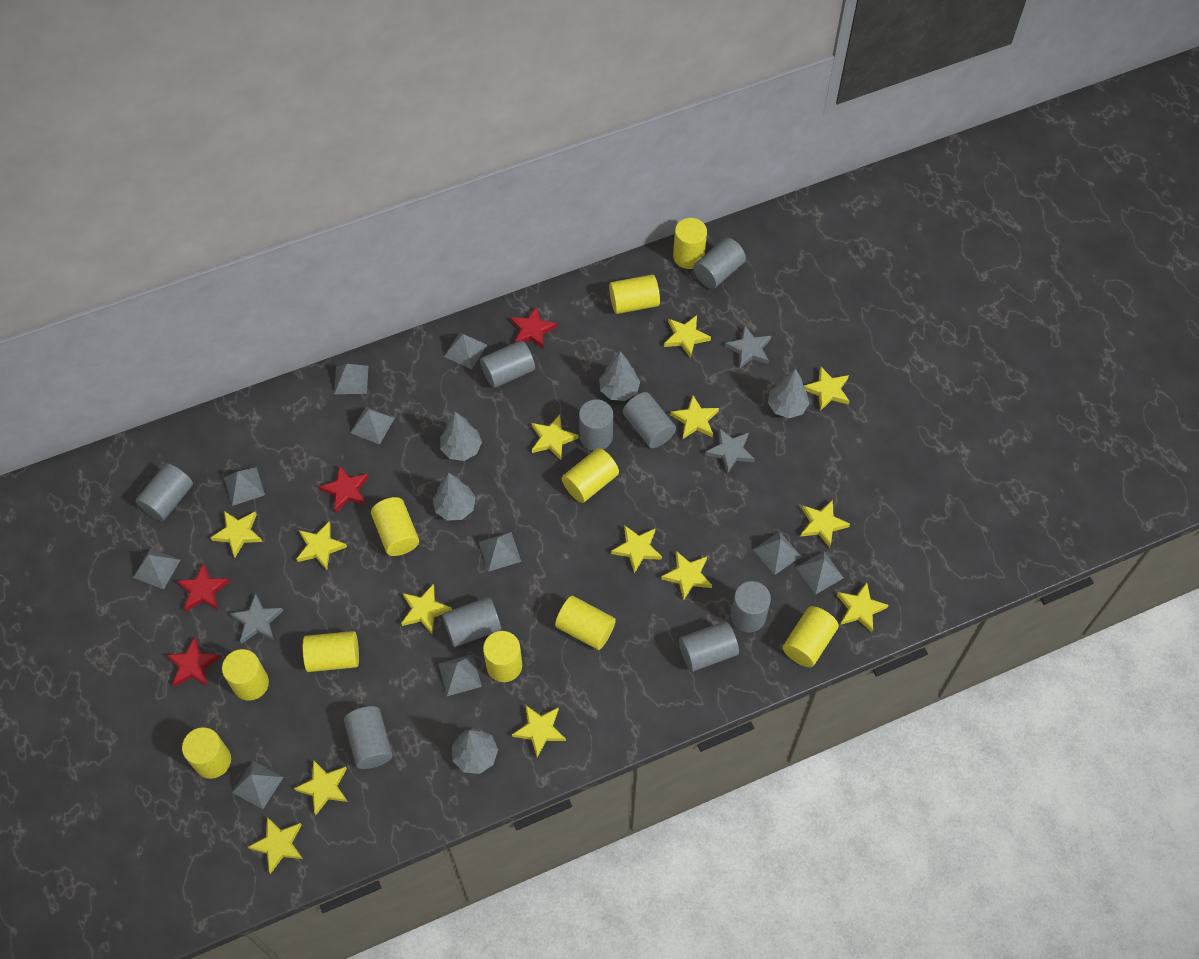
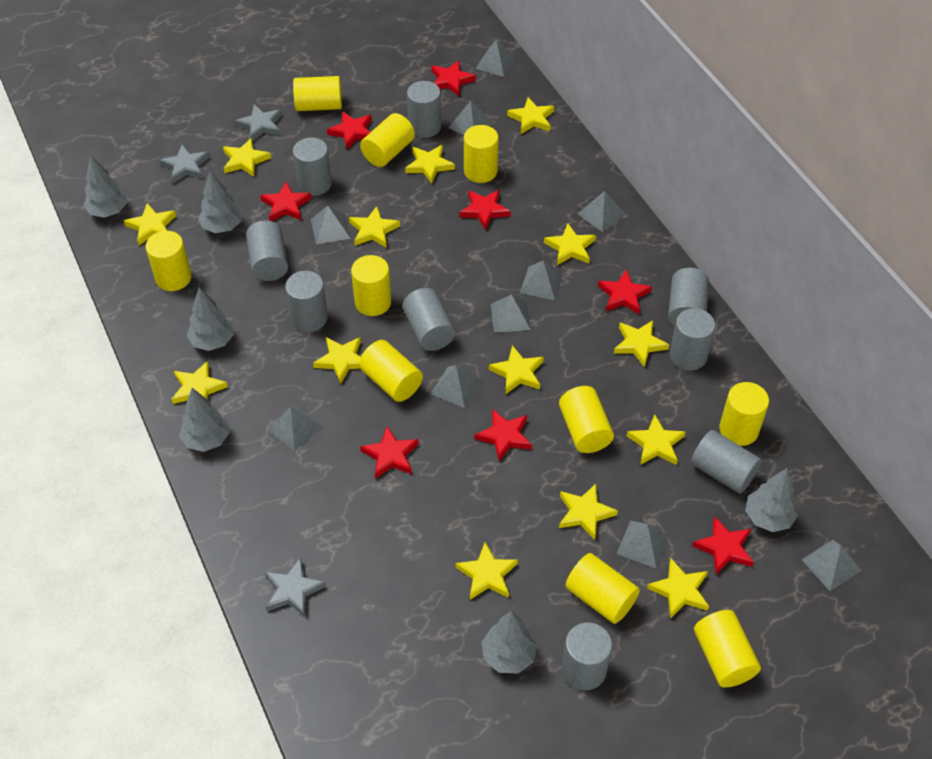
grey tree: [433,473,476,521] [440,412,482,461] [452,728,498,774] [599,351,640,401] [768,368,809,418] = 5 -> [84,155,128,218] [179,388,230,452] [187,287,234,351] [198,171,242,233] [481,611,537,674] [745,468,798,532] = 6
red star: [166,637,220,687] [177,563,230,611] [319,465,369,512] [510,306,557,349] = 4 -> [260,182,312,221] [327,111,372,149] [360,426,419,479] [432,60,476,96] [459,190,511,230] [474,409,532,461] [598,270,652,314] [692,517,754,575] = 8

